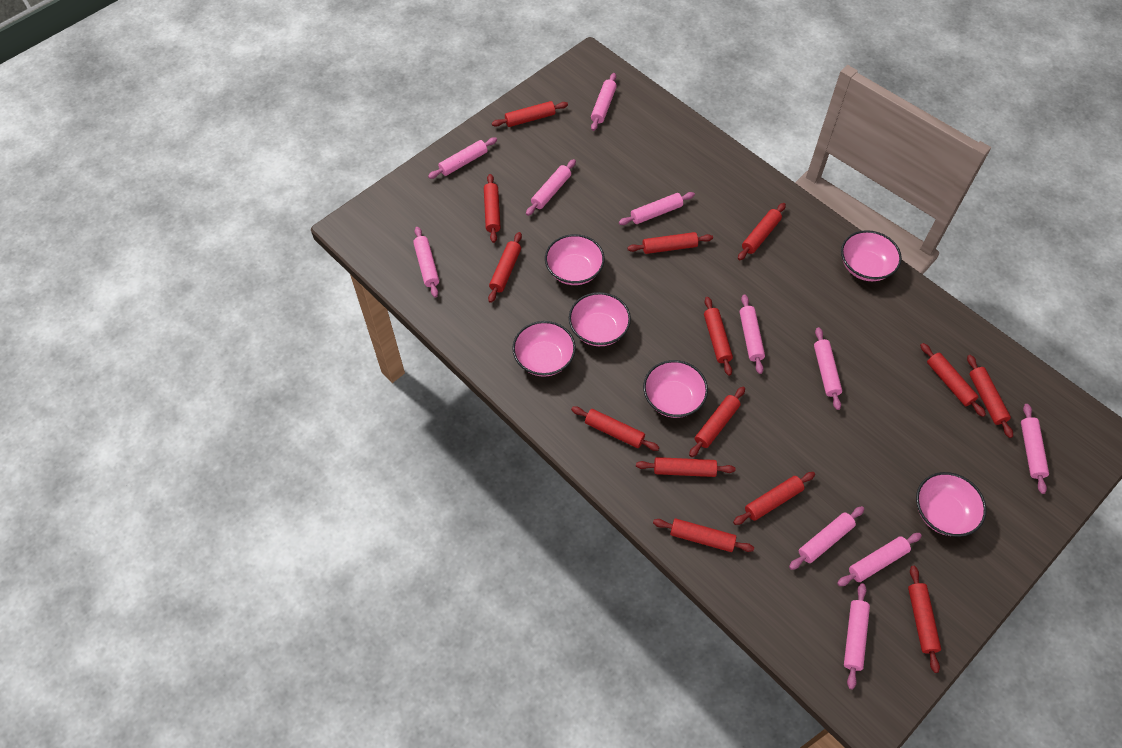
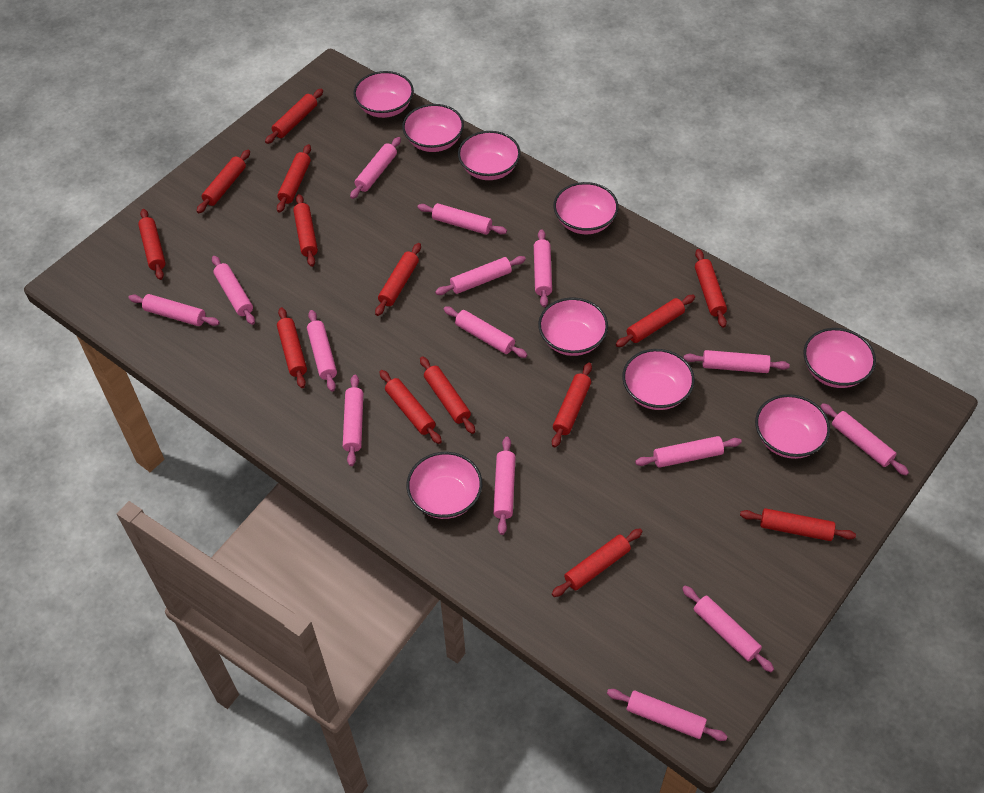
pink bowl: [512,321,576,377] [545,234,605,285] [569,292,631,346] [643,360,708,418] [841,230,902,281] [916,472,987,537] = 6 -> [353,71,414,118] [402,104,464,152] [407,452,482,519] [458,131,521,180] [538,297,608,356] [553,182,619,234] [622,349,695,410] [755,394,830,459] [803,328,876,388] = 9
pink rolling pin: [413,227,439,298] [428,137,497,179] [526,159,576,216] [591,73,617,131] [619,192,695,225] [740,294,765,374] [789,506,864,570] [814,327,842,410] [837,533,922,586] [844,583,870,689] [1021,404,1049,494] = 11 -> [128,294,220,326] [212,256,255,325] [307,310,337,392] [343,375,363,466] [350,137,401,199] [417,203,507,235] [435,256,526,295] [443,306,527,358] [493,437,516,535] [534,229,552,307] [607,689,728,741] [635,436,742,468] [682,586,774,672] [684,350,790,373] [820,403,909,475] = 15

